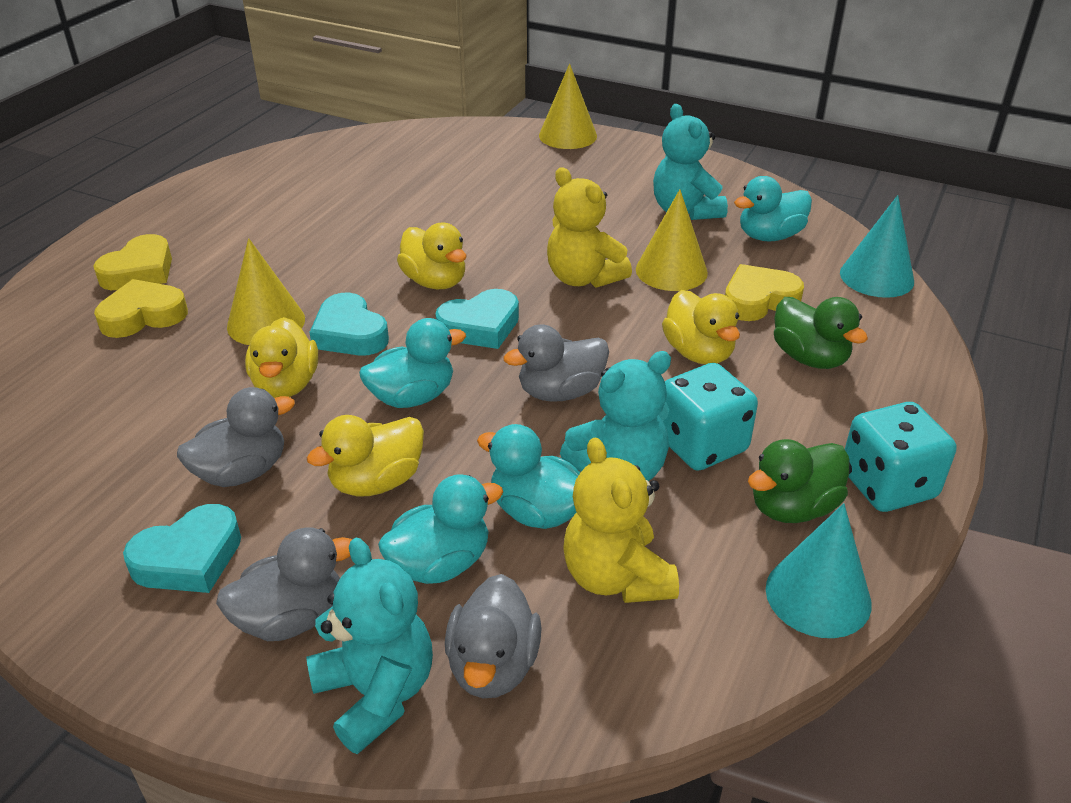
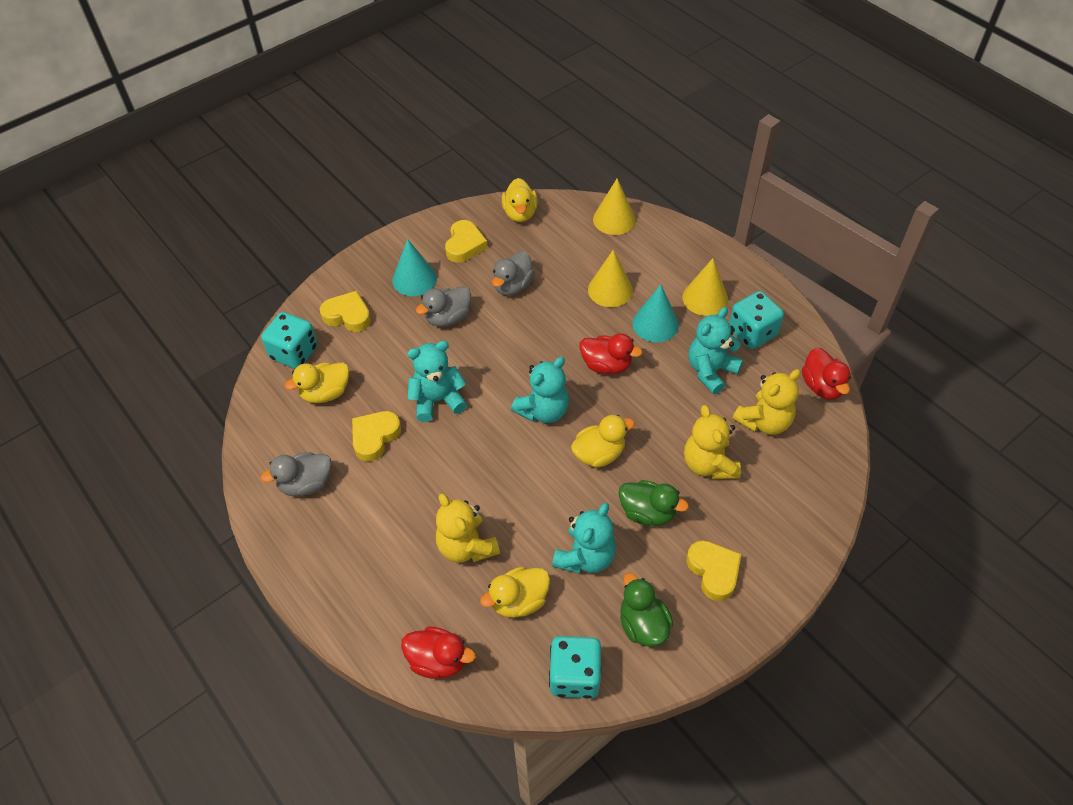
grey duck: [177,387,295,487] [216,527,352,641] [445,574,542,698] [503,324,609,402] = 4 -> [261,452,331,496] [416,286,471,327] [492,251,535,296] = 3
red duck: none = 0 -> [401,627,475,679] [579,333,642,374] [802,347,851,400] = 3
turquoise dice: [663,363,758,471] [845,402,956,512] = 2 -> [261,312,318,369] [549,636,601,699] [729,291,784,349] = 3
turquoise duck: [359,318,466,408] [378,474,503,584] [477,424,580,529] [734,176,812,241] = 4 -> none = 0
turquoise heart: [123,504,241,593] [309,293,389,356] [435,289,519,349] = 3 -> none = 0
turquoise teddy bear: [306,538,433,754] [560,351,671,481] [653,104,728,220] = 3 -> [407,341,467,422] [511,357,569,423] [552,503,616,574] [688,307,743,394] = 4
yellow heart: [93,234,172,290] [94,279,188,338] [725,264,804,321] = 3 -> [320,291,371,332] [352,411,401,461] [445,220,488,263] [686,540,742,601] = 4
yellow teddy bear: [547,167,632,288] [563,437,679,603] = 2 -> [436,493,500,563] [684,405,741,479] [732,369,801,435] = 3

